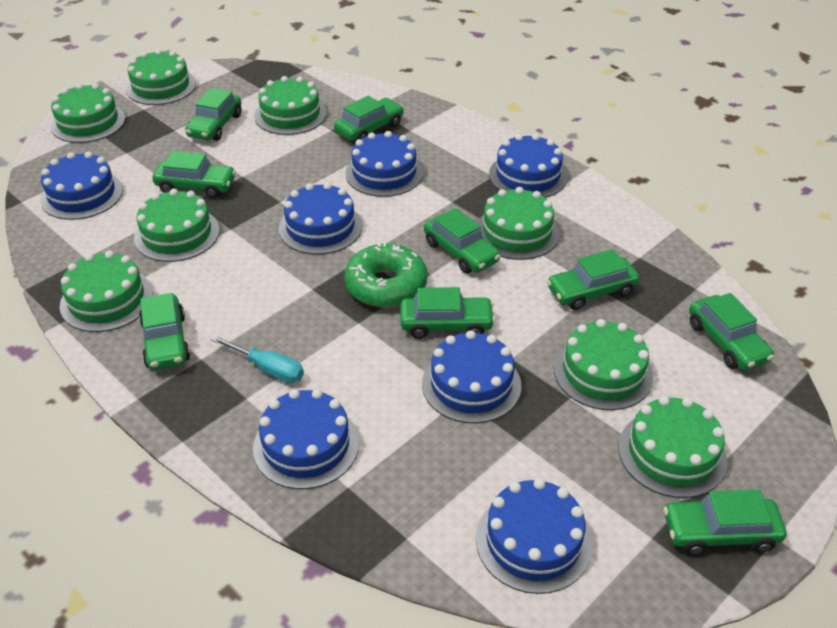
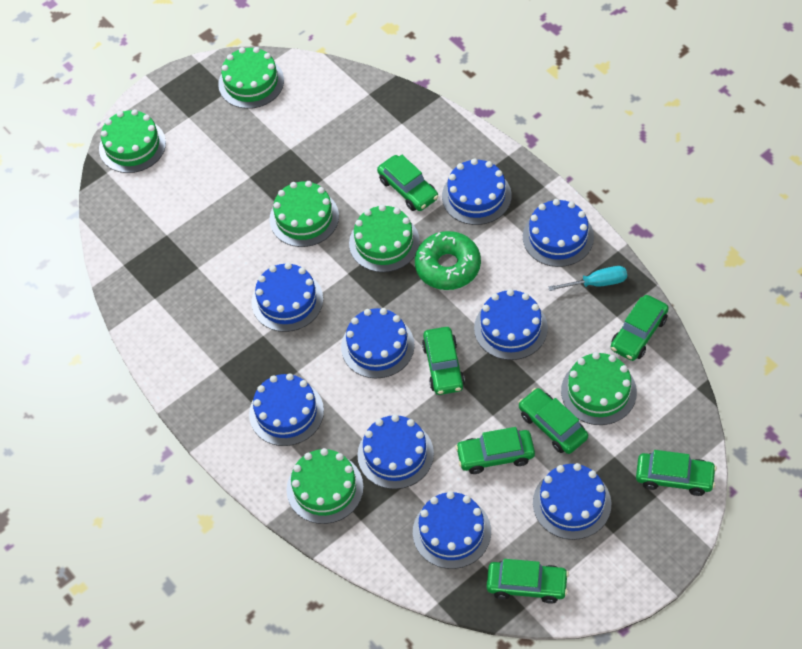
blue cake: [40,152,123,220] [253,389,359,489] [279,182,362,255] [345,131,423,197] [422,330,522,423] [476,478,592,594] [489,134,567,198] = 7 -> [249,373,324,446] [252,262,323,332] [341,308,415,378] [357,414,434,489] [413,491,491,569] [442,158,512,225] [474,289,548,360] [523,199,594,267] [533,463,611,540] = 9
green cake: [50,83,126,143] [60,251,153,332] [126,49,196,105] [134,189,220,262] [254,76,327,135] [477,187,559,260] [554,319,653,410] [618,396,727,498] = 8 -> [99,109,166,173] [218,47,284,109] [270,181,339,247] [287,448,364,524] [349,205,420,272] [561,352,637,425] = 6
green car: [139,293,190,370] [152,151,236,198] [185,88,241,141] [334,96,404,141] [400,287,495,339] [424,208,501,274] [547,249,639,310] [664,490,787,555] [689,293,774,371] = 9 -> [377,155,438,211] [422,327,465,395] [455,427,535,474] [487,559,569,604] [518,388,588,454] [611,295,669,361] [636,450,717,496] = 7

